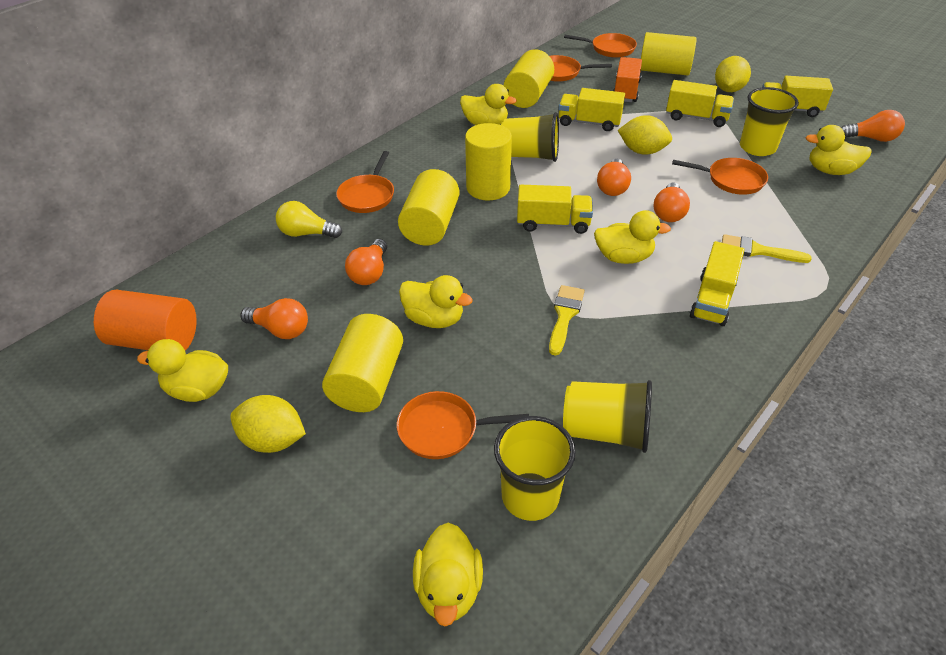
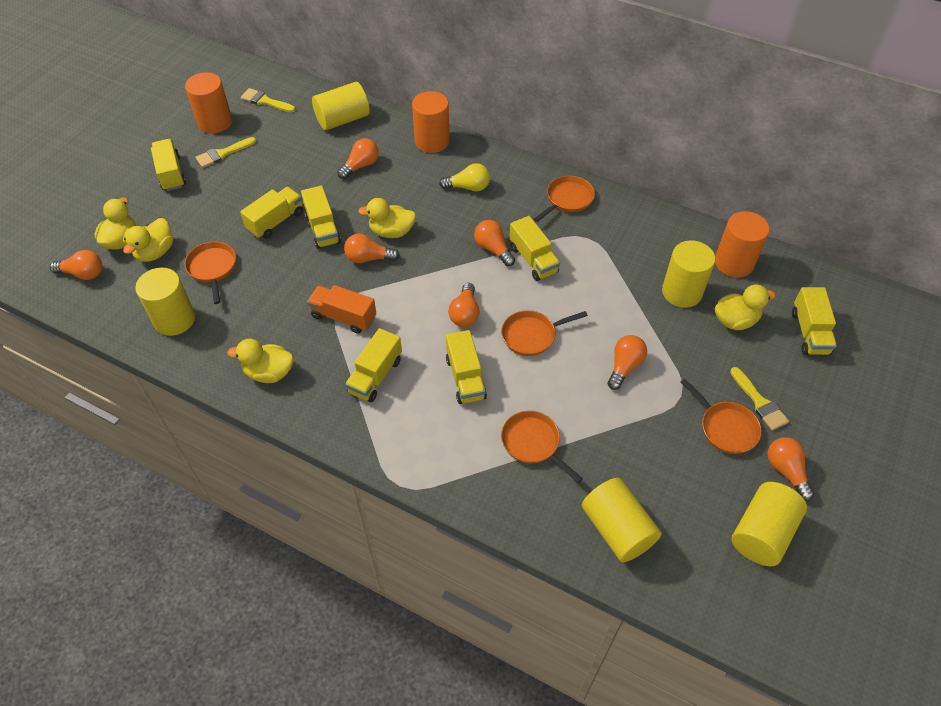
orange cylinder: [94,290,197,351] = 1 -> [185,72,232,133] [412,91,450,153] [715,211,770,278] = 3
orange light bulb: [240,298,308,339] [345,239,387,285] [597,159,631,196] [654,182,690,222] [841,110,905,142] = 5 -> [50,250,102,280] [337,138,379,179] [344,234,400,263] [448,283,480,327] [474,220,515,266] [608,335,647,390] [767,437,815,501] = 7
yellow brush: [549,285,585,356] [722,234,812,263] = 2 -> [195,137,256,168] [241,88,295,112] [730,367,789,431] = 3
yellow cup: [494,416,576,521] [501,112,559,162] [563,380,652,453] [740,87,799,156] = 4 -> none = 0
yellow duck: [137,339,228,402] [399,275,473,328] [413,523,483,627] [460,84,517,125] [594,210,671,264] [806,125,872,175] = 6 -> [94,197,136,250] [123,218,173,262] [227,339,294,383] [358,198,416,238] [715,284,776,330] = 5
yellow lemon: [230,395,306,453] [618,115,672,155] [715,56,751,92] = 3 -> none = 0
yellow truck: [517,185,593,234] [559,88,625,131] [666,80,734,127] [690,241,745,326] [762,76,833,117] = 5 -> [151,139,186,191] [240,187,303,239] [301,186,341,249] [345,328,402,402] [446,330,487,404] [509,216,560,281] [792,287,837,355] = 7

